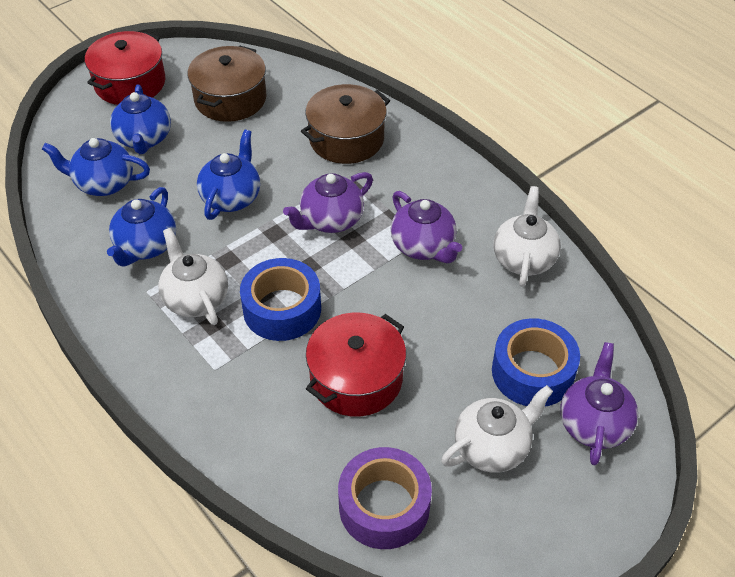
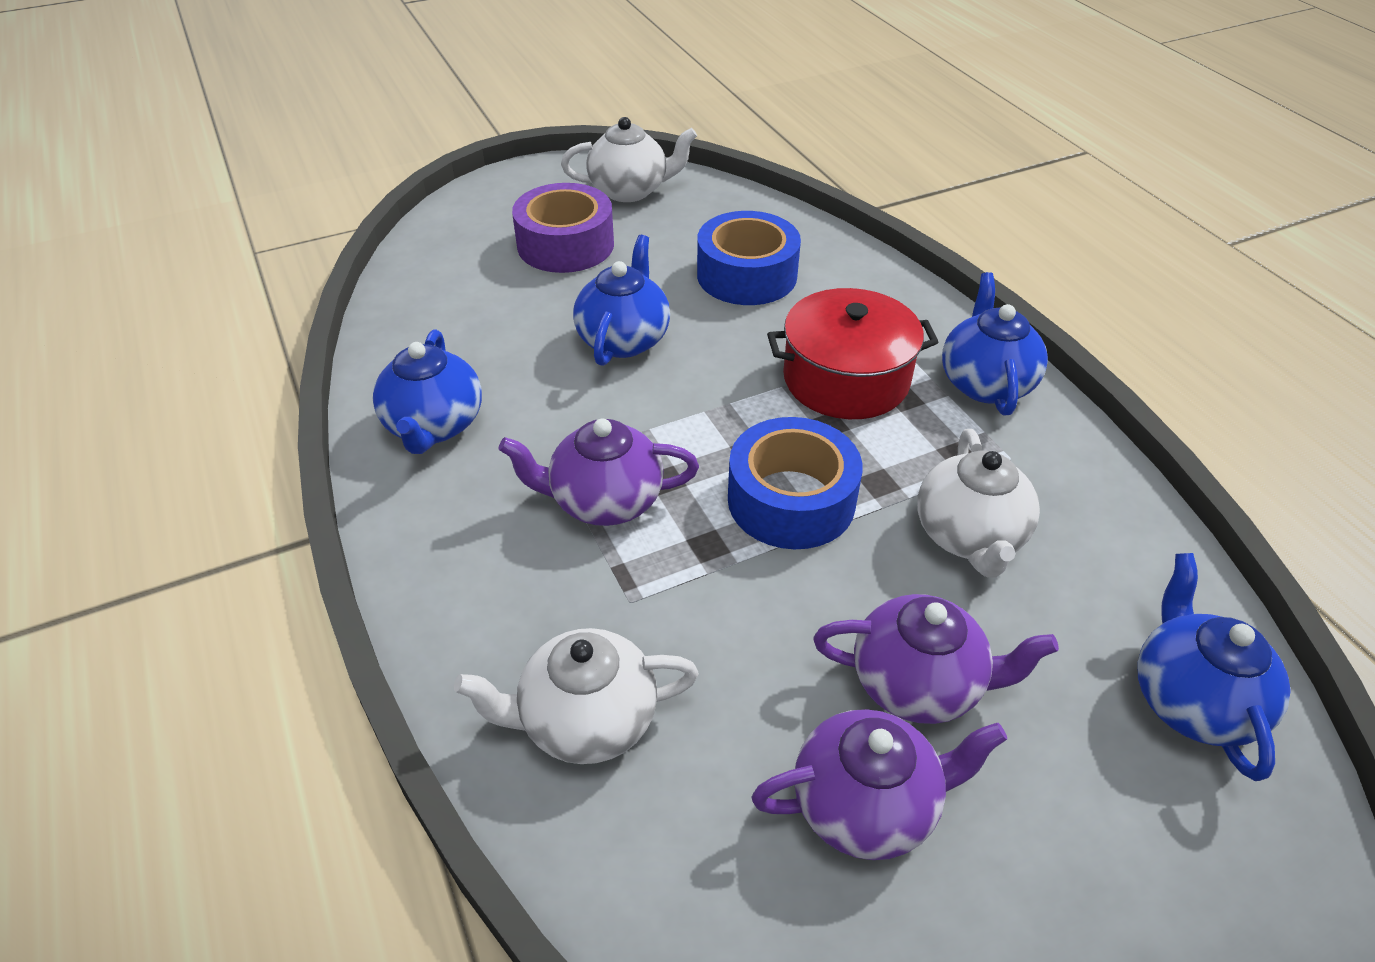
brown pot: [188,45,267,122] [301,84,390,164] = 2 -> none = 0
red pot: [85,31,165,105] [306,313,406,417] = 2 -> [767,288,938,419] = 1

